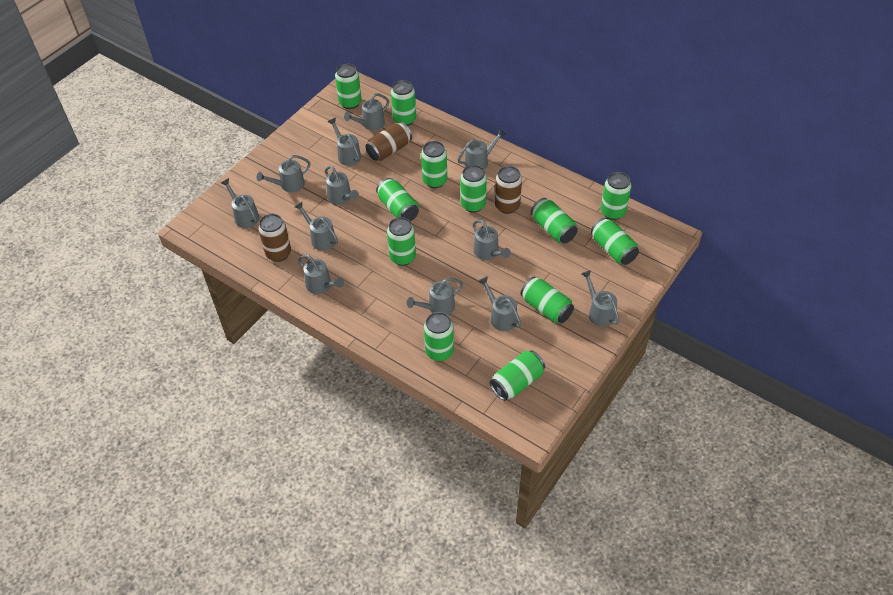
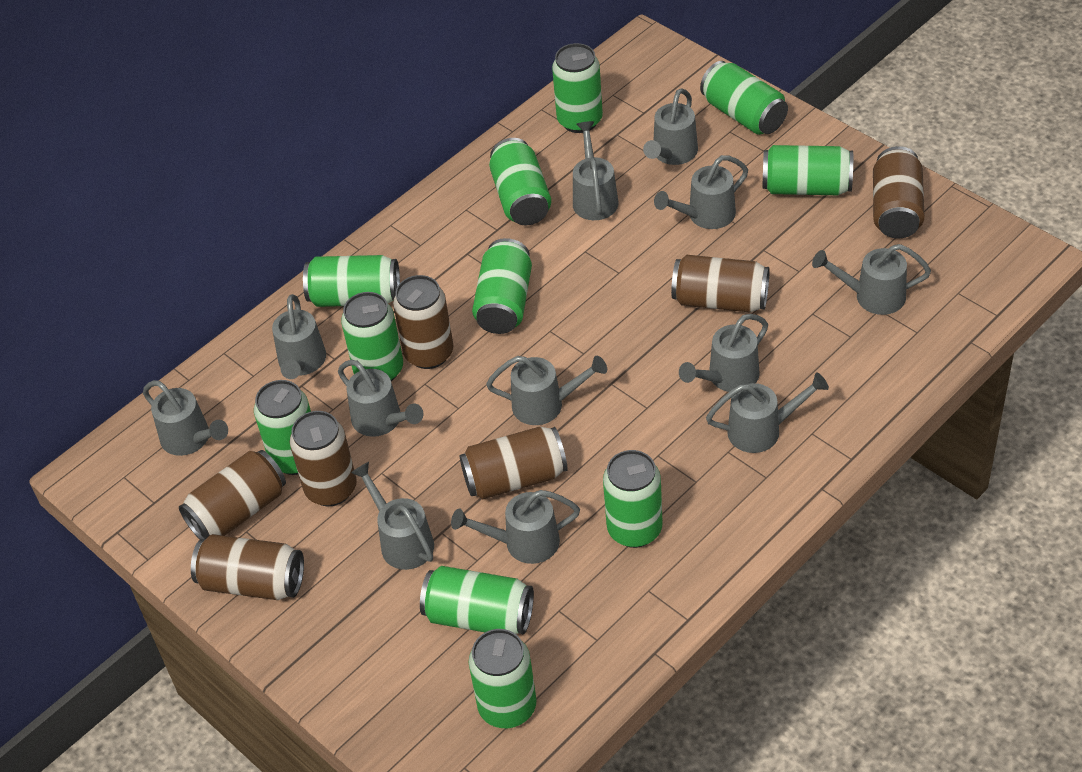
brown can: [258,214,291,262] [366,122,412,161] [495,166,522,214] = 3 -> [179,450,286,539] [191,534,304,600] [290,411,357,506] [393,275,454,369] [460,427,568,499] [671,255,770,313] [873,146,925,239] = 7
green can: [335,63,362,109] [376,178,419,221] [387,217,416,266] [391,80,416,126] [421,141,447,188] [424,312,454,361] [461,165,487,213] [490,350,545,401] [520,277,574,323] [531,198,578,243] [591,218,639,265] [601,172,632,220] = 12 -> [254,380,311,475] [303,255,400,307] [341,292,403,381] [420,566,534,634] [469,629,537,728] [472,238,532,334] [489,138,551,226] [552,43,603,133] [603,450,663,548] [700,61,788,135] [762,145,853,195] = 11

